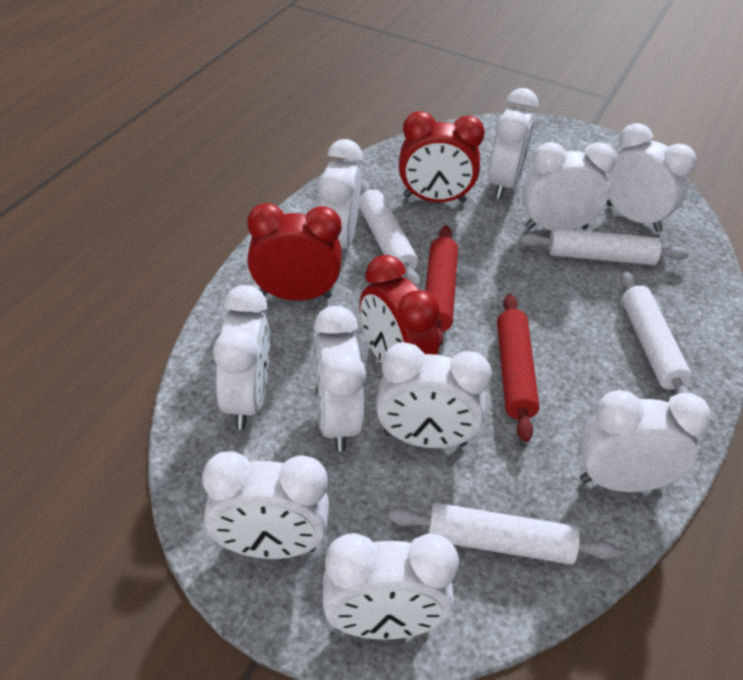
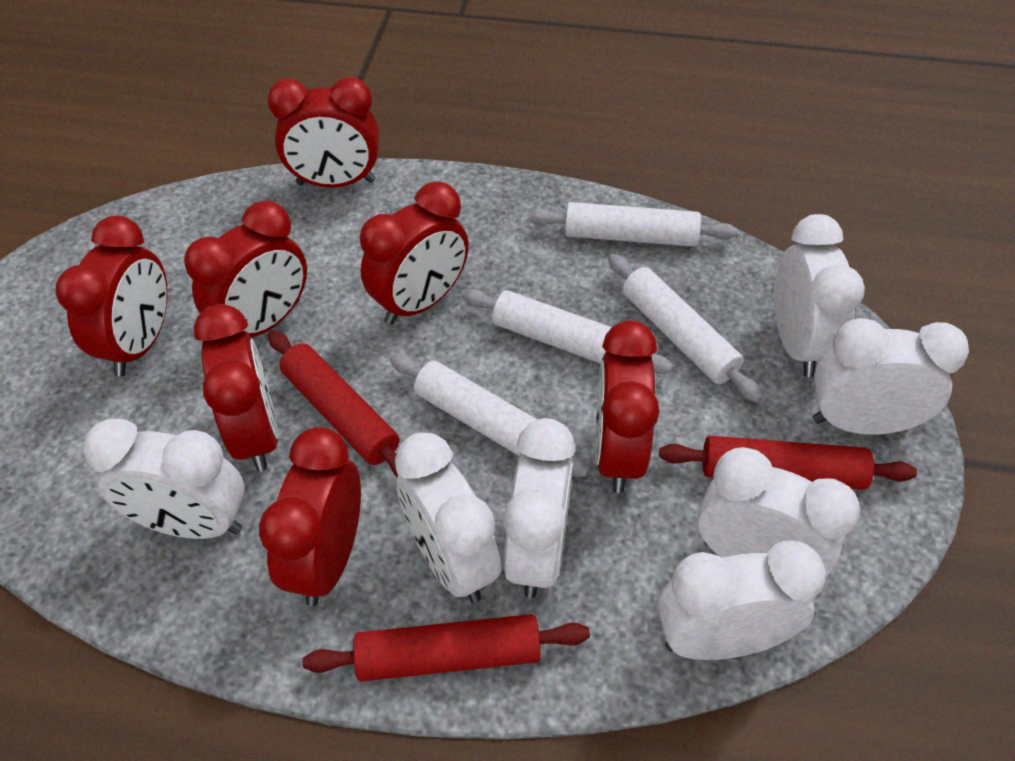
red clock: [247,203,342,301] [360,255,440,365] [399,111,485,203] = 3 -> [56,216,168,377] [184,201,307,337] [194,304,279,472] [259,427,361,606] [267,77,379,187] [360,181,469,325] [595,320,659,493] = 7
red rolling pin: [425,225,458,347] [497,294,539,442] = 2 -> [268,330,399,477] [303,614,590,682] [659,436,917,490] = 3
white clock: [202,451,329,559] [213,285,270,429] [313,306,366,452] [318,139,363,249] [323,533,459,640] [376,342,492,448] [488,88,538,199] [523,142,616,231] [580,390,711,492] [605,123,696,232] = 10 -> [83,419,244,539] [395,433,501,603] [504,418,575,598] [658,540,826,660] [698,447,860,576] [774,214,865,377] [813,318,969,435] = 7

